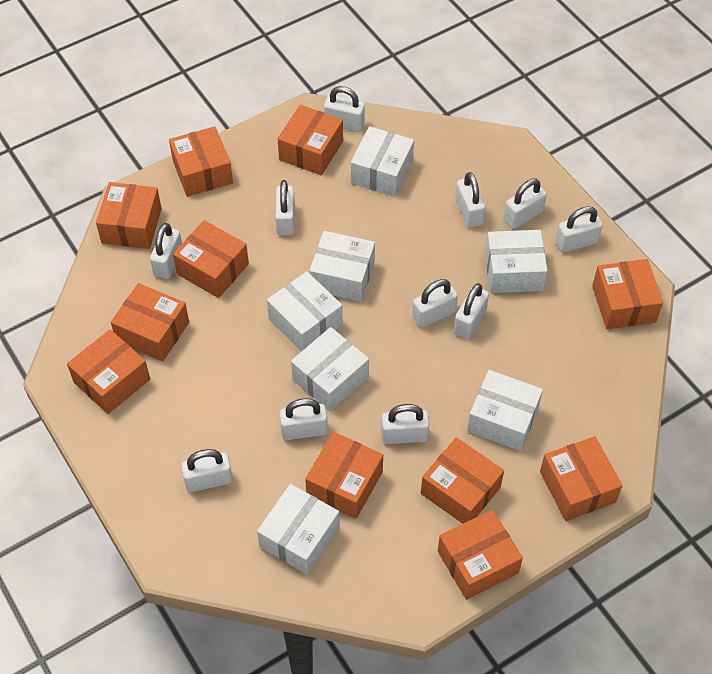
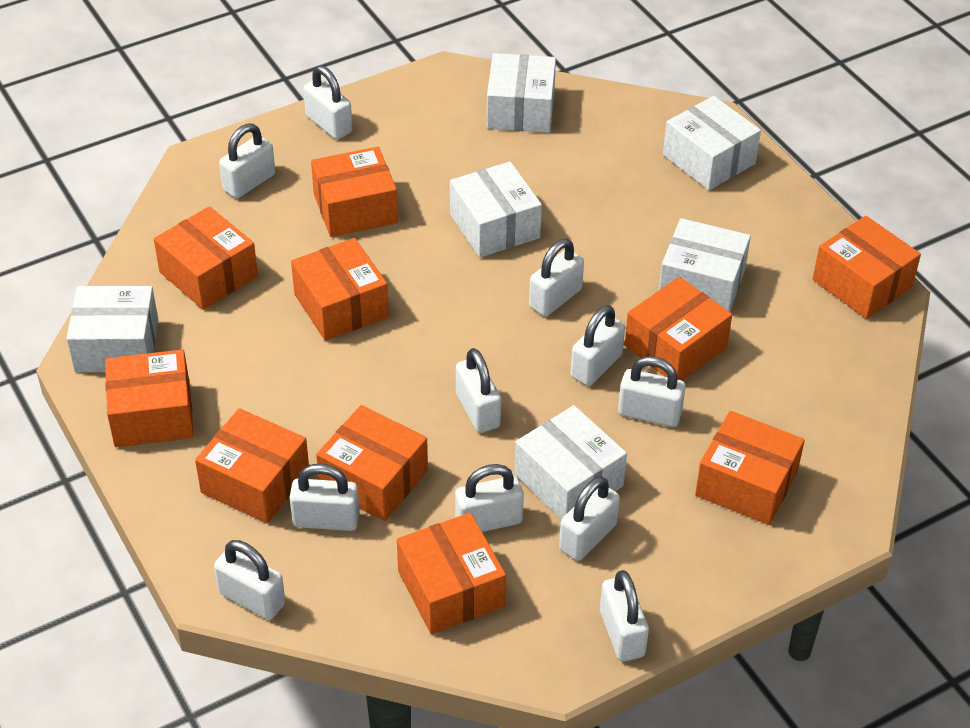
orange box: [67,329,150,414] [96,182,162,249] [111,283,189,362] [169,126,233,197] [173,220,249,298] [278,105,343,175] [305,432,383,519] [421,437,504,524] [438,510,523,600] [540,436,623,521] [592,259,663,329] = 11 -> [105,349,194,447] [154,206,258,310] [195,408,309,523] [291,238,389,341] [311,147,398,237] [316,405,428,521] [397,513,506,634] [625,277,732,381] [695,411,805,525] [813,216,921,319] = 10
white box: [257,484,340,575] [267,271,343,352] [291,327,369,412] [309,231,375,302] [351,126,414,197] [467,370,543,451] [485,230,548,293] = 7 -> [66,286,158,372] [450,161,542,258] [487,53,556,133] [514,405,627,520] [659,218,751,312] [663,96,761,190] = 6

